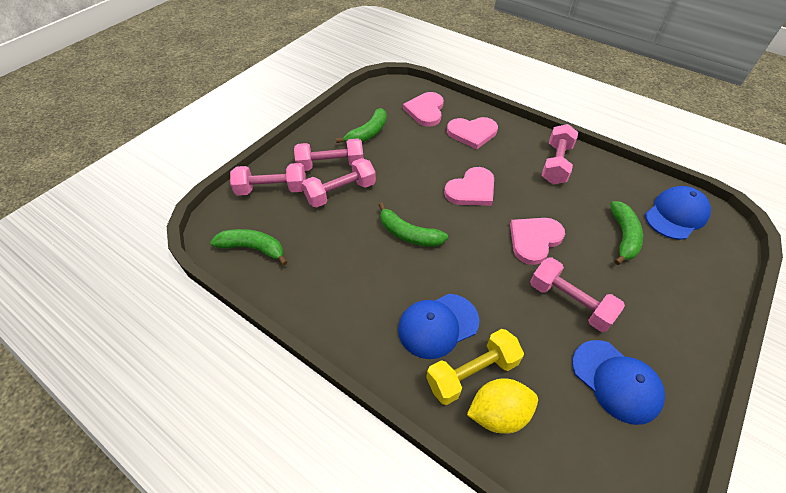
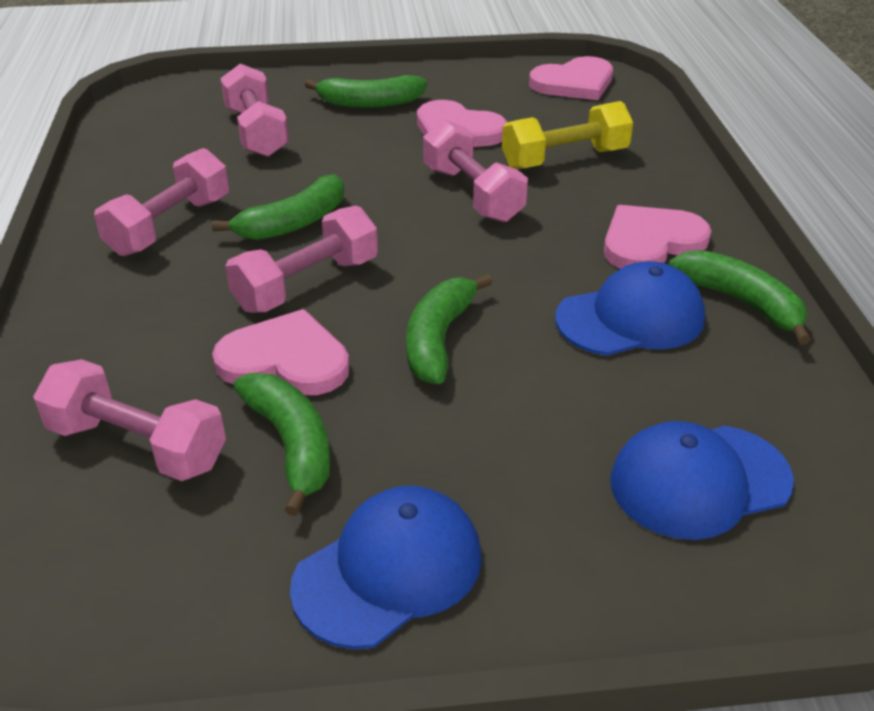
green banana: [210,229,287,266] [336,108,387,143] [379,203,448,247] [610,201,643,265] = 4 -> [212,174,344,240] [233,373,330,516] [305,75,427,108] [406,274,493,384] [669,250,811,344] = 5
yellow lemon: [467,378,538,434] = 1 -> none = 0

